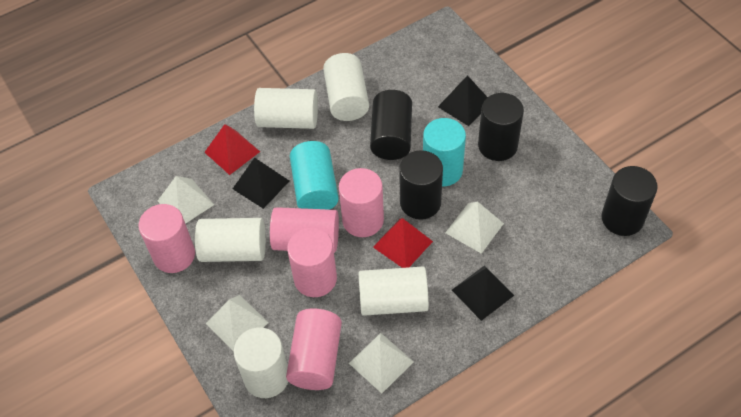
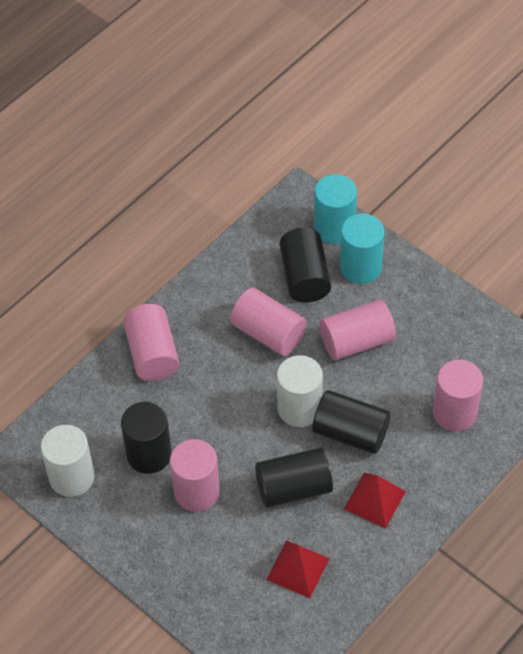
black pyramid: [233,158,289,209] [438,75,488,126] [452,265,514,321] = 3 -> none = 0
white cylinder: [195,218,266,262] [233,327,288,398] [254,88,318,129] [323,53,369,121] [359,267,429,316] = 5 -> [41,425,95,497] [277,355,323,427] = 2
white pyramid: [158,176,214,224] [206,295,269,350] [349,333,414,393] [445,202,504,254] = 4 -> none = 0

